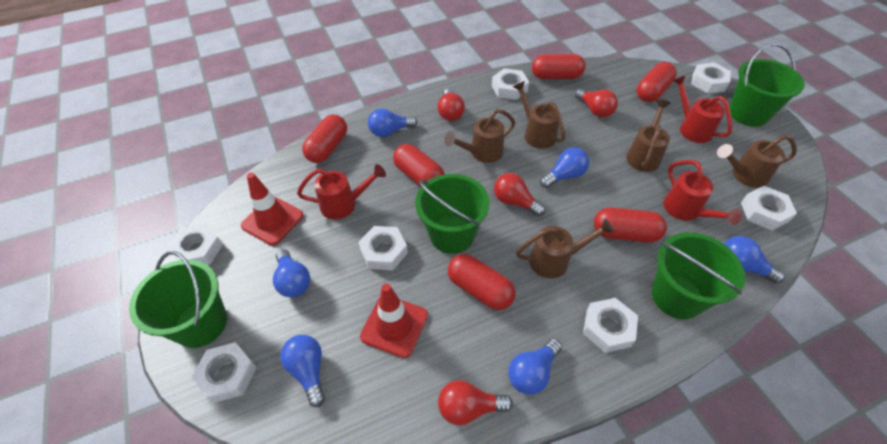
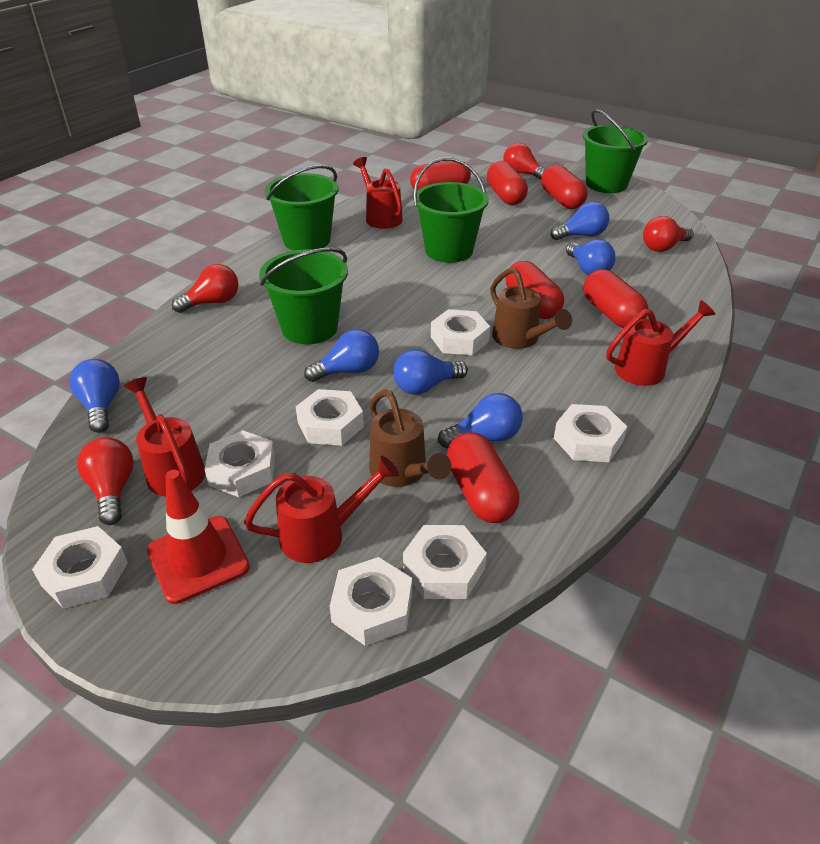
brown watering can: [444,109,515,163] [513,81,565,149] [516,219,614,279] [626,99,670,172] [717,135,797,188] = 5 -> [369,389,452,487] [490,268,572,349] = 2
red traffic cone: [241,172,304,246] [360,283,428,358] = 2 -> [147,470,250,604] = 1
red watering can: [297,164,386,219] [663,160,742,225] [672,75,732,143] = 3 -> [124,377,205,497] [244,456,399,563] [353,157,403,229] [606,300,715,386] = 4

